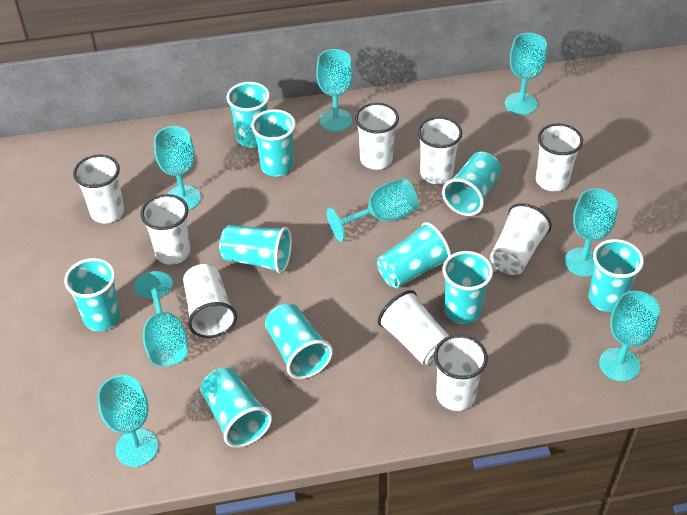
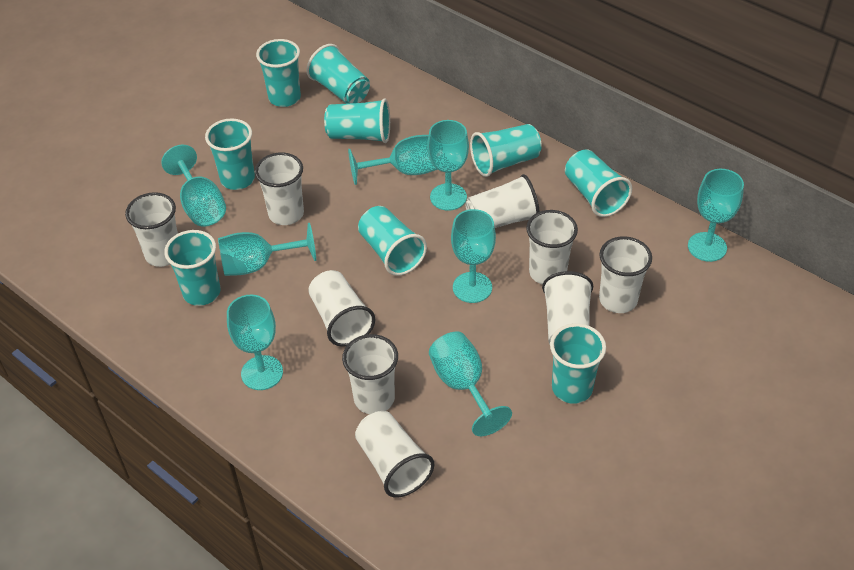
turquoise cup: [64,258,120,331] [200,367,272,447] [219,225,292,273] [227,82,270,148] [251,109,296,177] [265,303,333,379] [377,222,451,288] [442,152,501,216] [442,251,493,324] [588,239,644,312] = 10 -> [164,230,220,306] [205,118,255,190] [256,39,301,107] [306,44,370,104] [324,98,390,143] [358,206,427,276] [470,124,542,177] [550,323,606,404] [565,149,632,217] = 9

